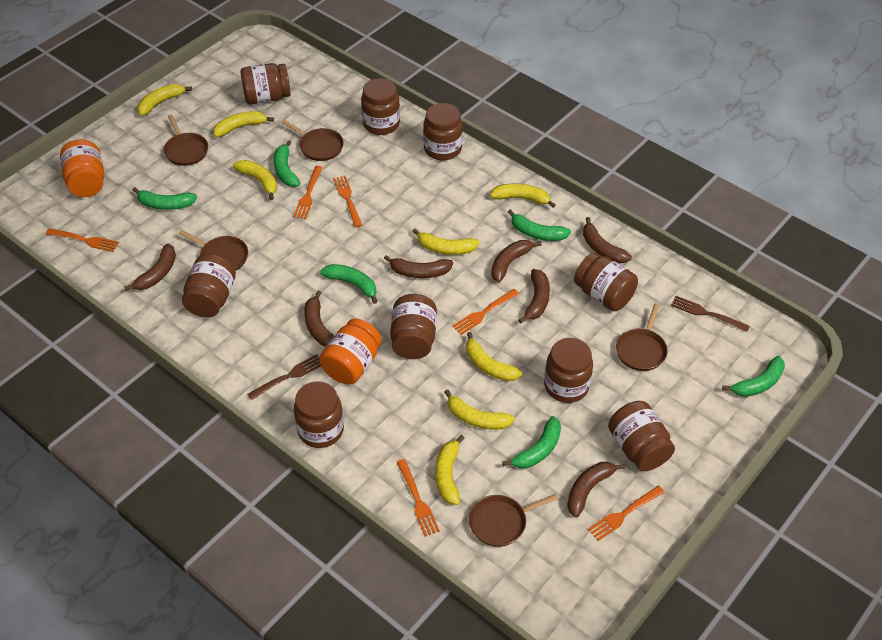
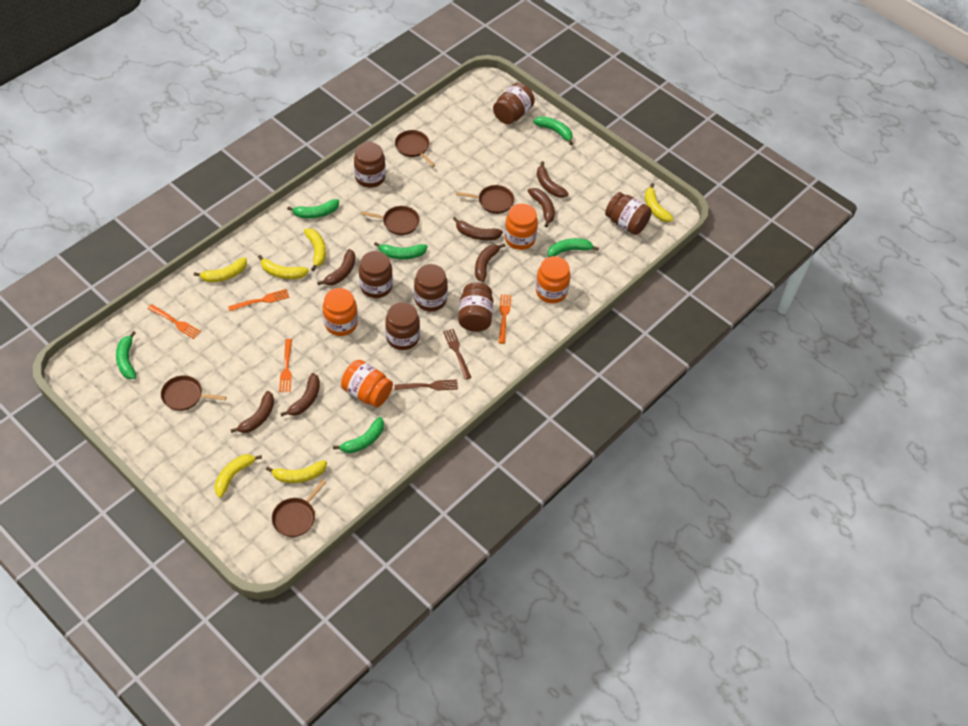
brown jar: [182,254,236,318] [240,63,291,104] [294,381,344,448] [361,78,400,135] [390,294,437,359] [423,103,463,160] [544,338,593,403] [574,252,638,311] [608,401,675,471] = 9 -> [354,142,386,188] [359,251,393,298] [385,302,420,350] [414,264,448,311] [458,282,493,332] [493,83,535,124] [605,192,652,235] = 7
orange fork: [46,228,119,252] [293,166,323,219] [333,176,362,227] [397,459,440,537] [452,289,519,335] [588,486,665,541] = 6 -> [148,304,201,339] [228,289,290,311] [279,339,292,392] [498,294,511,344] = 4
orange jar: [60,140,104,197] [319,319,382,384] = 2 -> [323,288,358,336] [341,360,393,407] [505,204,538,250] [536,256,570,303] = 4
yellow banana: [137,84,192,116] [213,111,274,137] [233,160,277,200] [412,229,480,255] [435,435,465,505] [444,389,515,430] [466,332,522,381] [490,183,556,208] = 8 -> [194,257,247,282] [214,454,262,498] [258,255,309,279] [266,460,327,483] [304,228,326,271] [645,183,674,222] = 6

